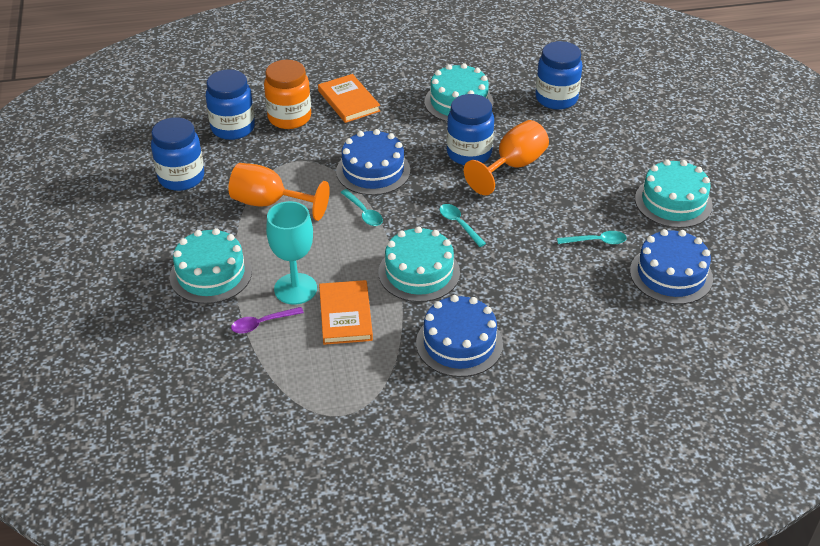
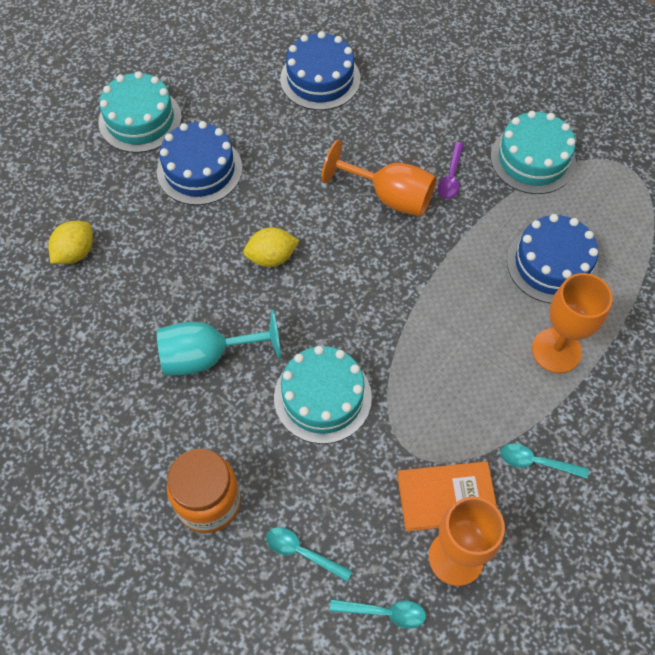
blue jar: [151,117,204,191] [205,70,255,140] [447,94,494,165] [535,41,583,110] = 4 -> none = 0
orange book: [318,74,380,123] [319,280,373,345] = 2 -> [397,461,497,532] = 1
orange goblet: [229,163,330,221] [464,120,549,195] = 2 -> [322,140,437,217] [429,497,505,586] [532,273,613,373] = 3
turquoise cake: [170,228,252,304] [378,226,460,302] [425,63,494,122] [635,159,713,228] = 4 -> [98,71,182,153] [274,346,372,444] [491,111,576,194] = 3
yellow lemon: none = 0 -> [48,221,93,264] [243,227,299,267] = 2

